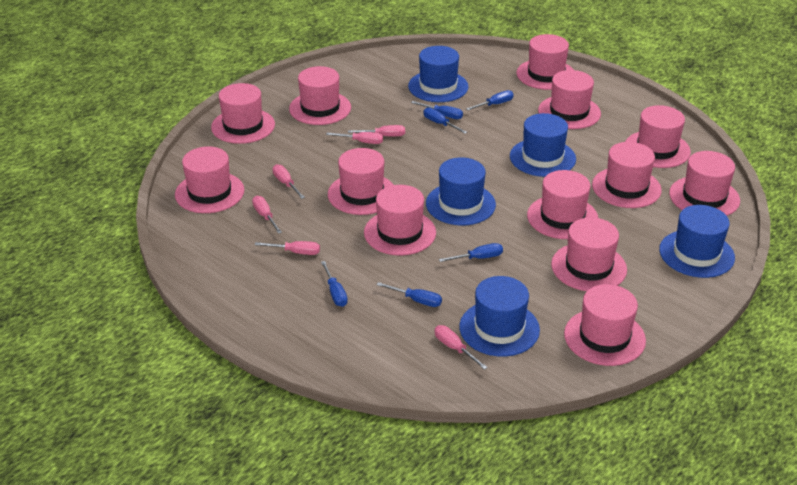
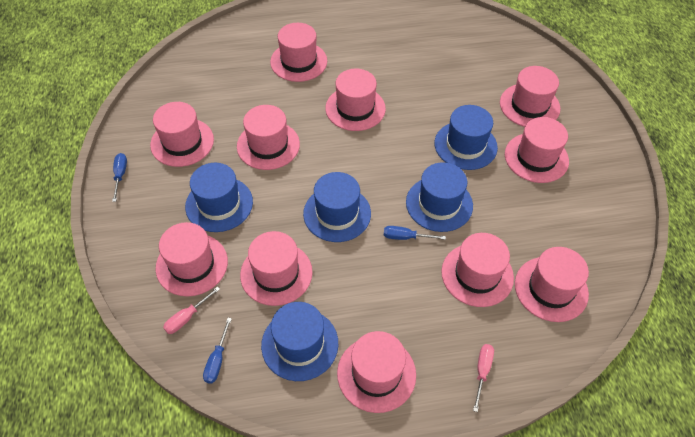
blue screwdriver: [321,261,348,307] [376,282,442,307] [411,101,463,119] [423,107,467,134] [439,243,503,262] [466,90,514,110] = 6 -> [112,153,127,202] [203,318,232,383] [384,226,446,240] = 3
pink hat: [175,146,244,213] [211,83,275,144] [289,66,351,125] [328,148,393,215] [364,185,436,256] [517,34,574,90] [527,170,598,239] [538,70,601,129] [551,217,627,291] [564,284,646,366] [592,142,662,208] [625,105,691,168] [669,151,740,216] = 13 -> [150,102,214,167] [156,222,228,296] [237,105,300,170] [240,231,312,306] [270,23,327,82] [325,69,386,131] [337,331,416,413] [441,233,514,307] [500,66,560,127] [505,117,569,183] [515,247,589,322] = 11
pink screwdriver: [252,196,282,234] [255,241,320,255] [273,164,305,199] [326,132,383,144] [348,125,405,136] [435,325,488,370] = 6 -> [163,286,220,334] [473,344,494,412] = 2

